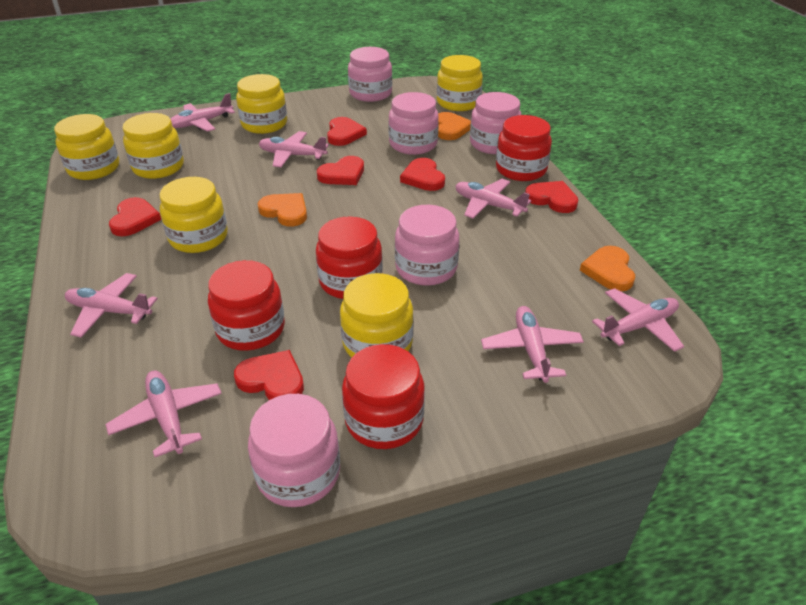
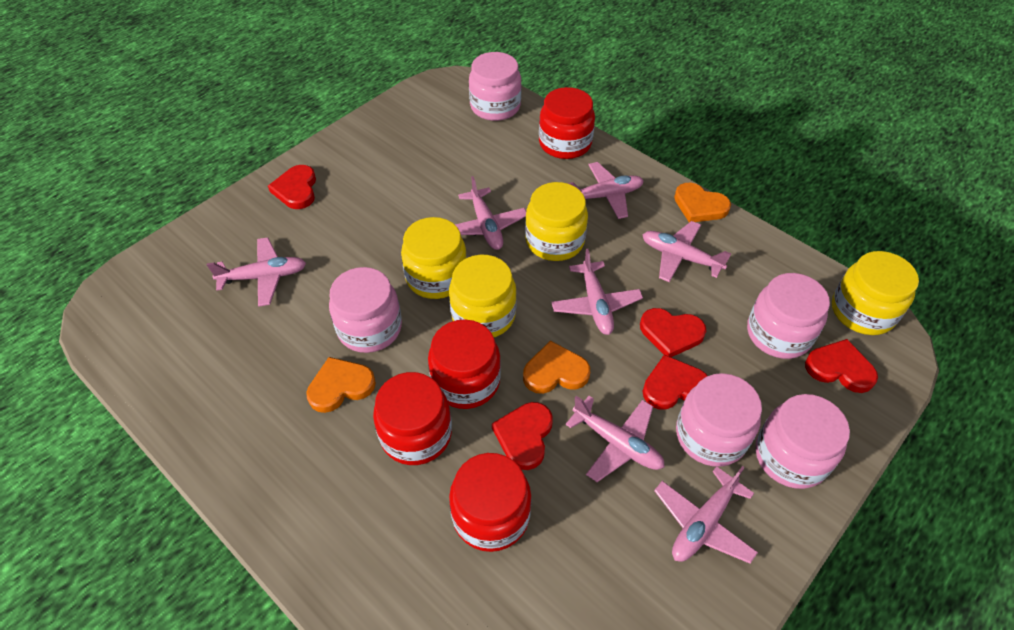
red heart: [109,197,161,236] [234,350,304,400] [317,156,364,185] [327,117,367,146] [400,158,445,191] [525,181,578,213] = 6 -> [268,165,316,209] [492,402,553,470] [640,308,706,357] [642,355,708,410] [805,339,878,393] = 5
yellow jar: [54,114,119,180] [123,113,184,179] [159,177,228,253] [236,74,287,134] [340,273,414,358] [437,55,483,111] = 6 -> [401,217,467,299] [449,255,517,337] [525,182,588,261] [832,251,919,335] = 4

